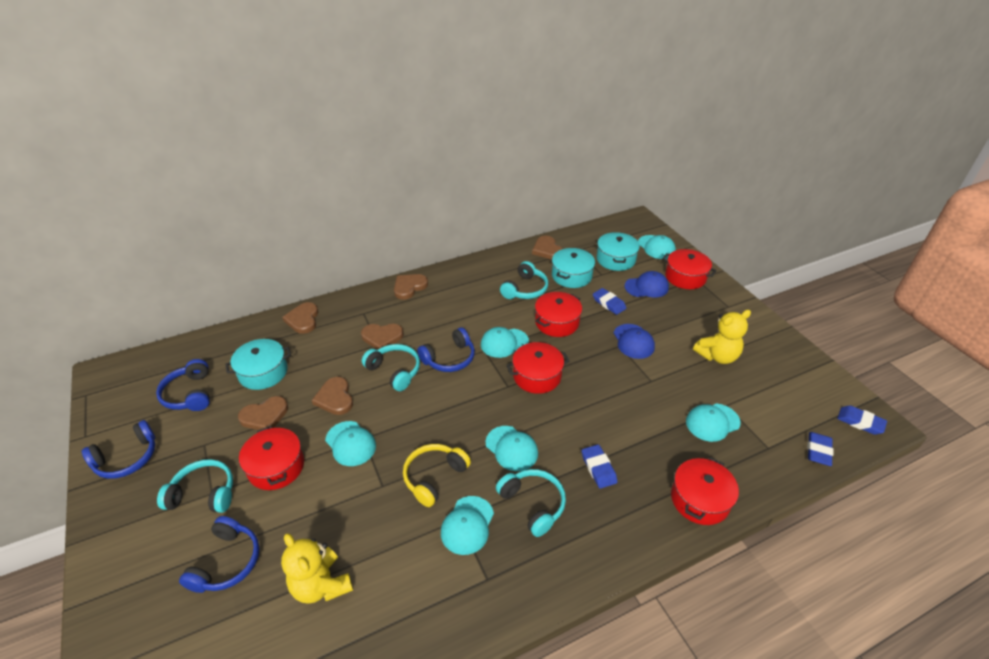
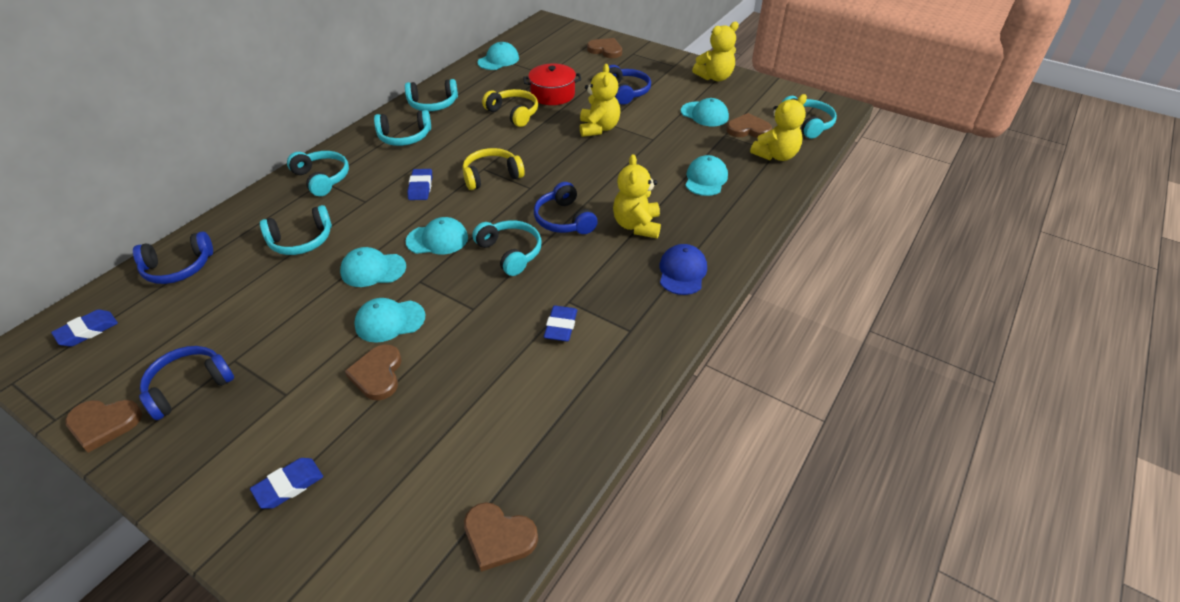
blue cap: [614,324,655,359] [624,271,669,297] = 2 -> [660,244,707,295] = 1
brown heart: [238,396,288,430] [282,302,318,334] [312,377,353,415] [361,324,404,350] [394,274,428,300] [532,236,563,259] = 6 -> [65,400,142,453] [345,344,402,401] [464,502,538,572] [587,38,622,58] [726,113,772,138] = 5
red pot: [239,426,304,490] [507,342,569,394] [535,292,582,337] [662,249,716,289] [671,457,739,525] = 5 -> [523,63,581,105] = 1
turquoise headphones: [157,459,233,513] [362,344,420,391] [496,469,566,537] [500,261,548,299] = 4 -> [260,205,332,255] [287,151,349,196] [374,110,431,146] [405,79,458,111] [472,220,542,276] [781,96,837,139] = 6
turquoise pot: [225,339,291,390] [552,248,595,288] [597,232,640,271] = 3 -> none = 0
yellow headphones: [403,444,471,507] = 1 -> [463,148,525,190] [482,89,538,127] = 2
yellow teddy bear: [281,533,353,604] [693,310,751,364] = 2 -> [580,64,620,137] [613,154,661,238] [692,22,739,81] [750,94,807,161] = 4

